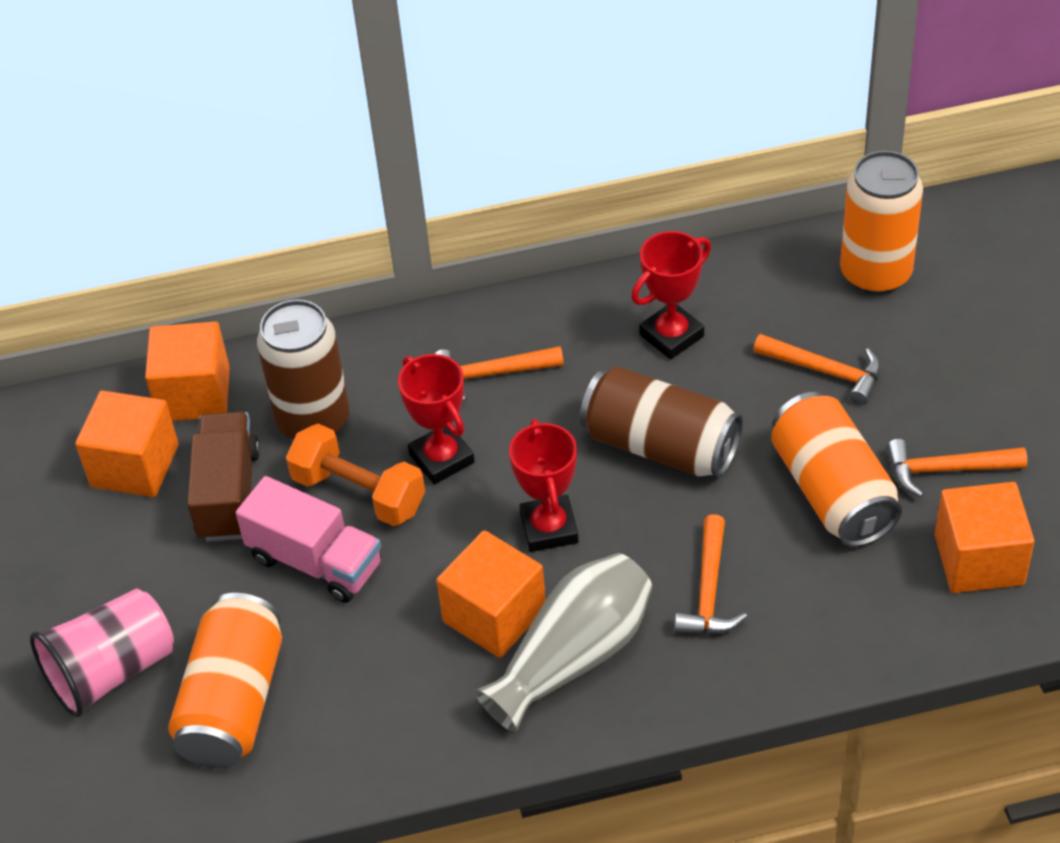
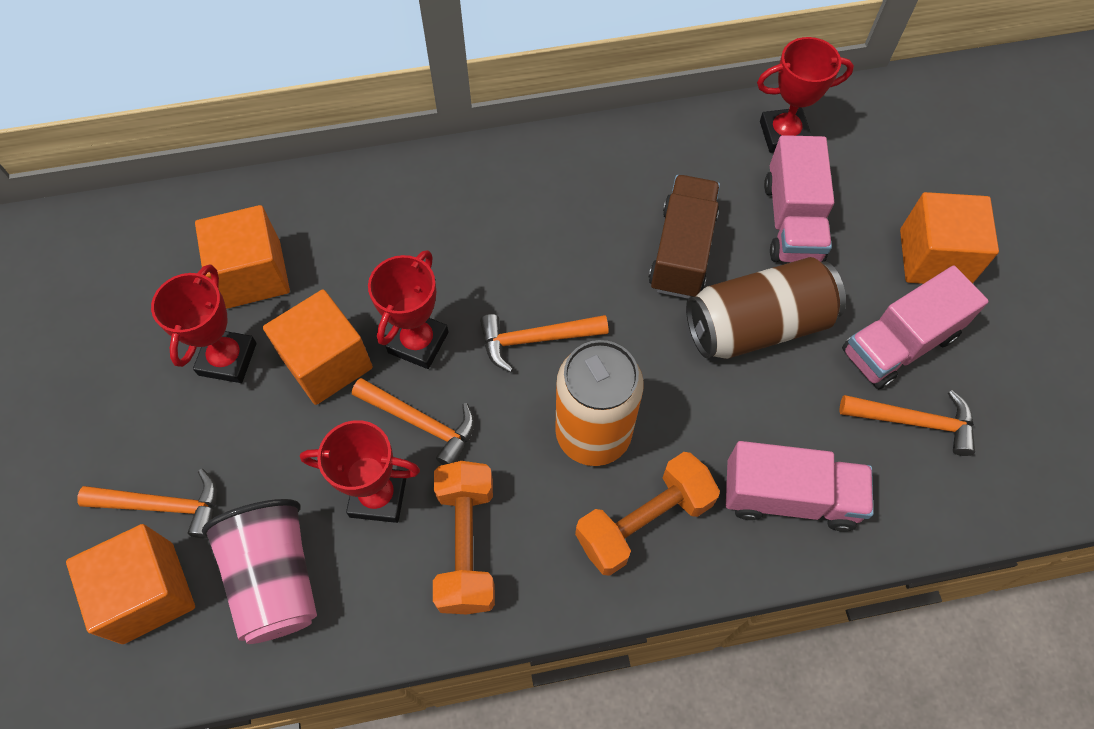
brown can: [257,299,350,439] [580,366,743,477] = 2 -> [686,257,846,359] = 1
grey vase: [475,553,652,732] = 1 -> none = 0
orange can: [168,593,282,768] [771,392,902,547] [840,151,923,295] = 3 -> [555,340,644,466] = 1
orange dumbbell: [286,423,425,526] = 1 -> [433,461,495,614] [575,452,720,576] = 2
pink truck: [236,476,381,603] = 1 -> [726,441,873,532] [764,135,834,262] [842,265,989,389] = 3
red trophy: [398,354,475,484] [509,419,579,552] [631,231,711,360] = 3 -> [151,264,257,383] [300,420,420,523] [368,250,449,369] [757,37,854,153] = 4

